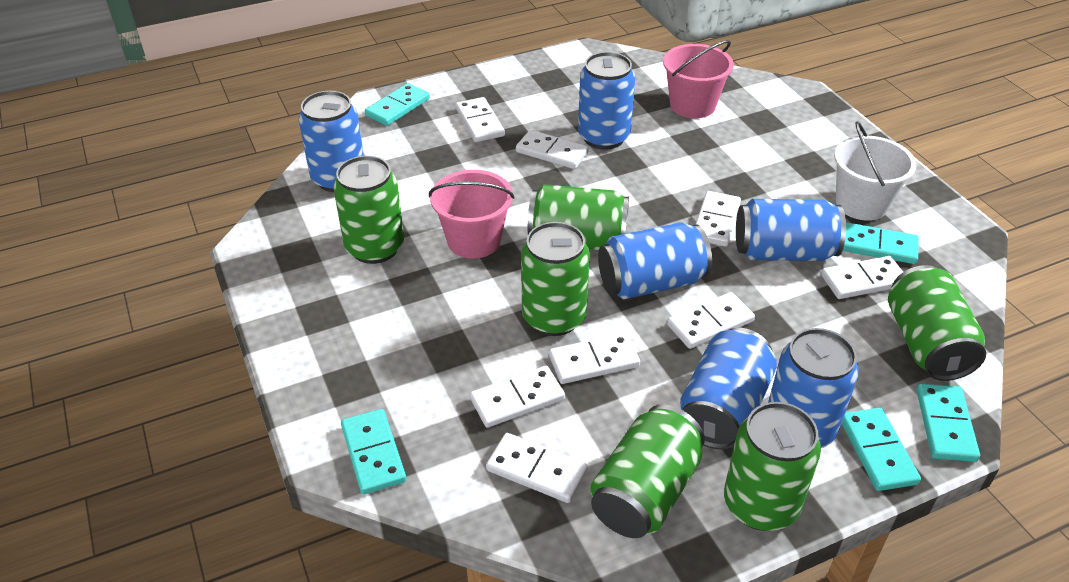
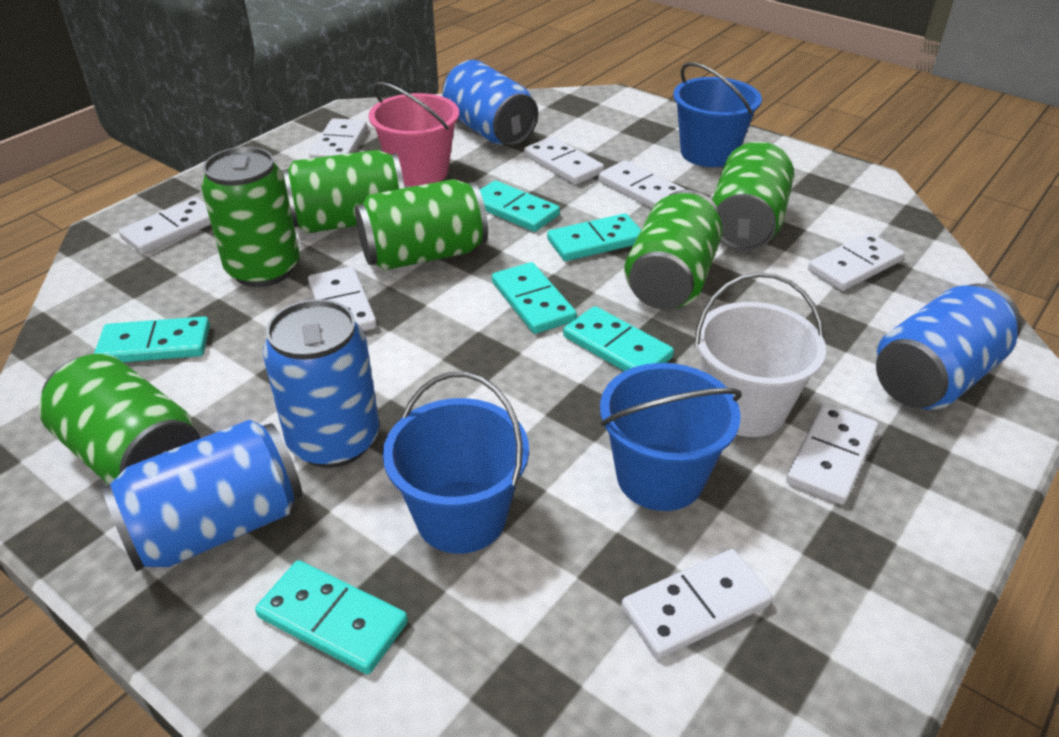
blue bucket: none = 0 -> [383,372,529,554] [600,363,742,511] [673,62,762,167] = 3
blue can: [299,91,364,192] [578,52,635,150] [598,222,712,299] [680,328,777,449] [736,199,846,261] [768,328,859,448] = 6 -> [101,420,302,571] [263,299,379,468] [442,60,538,146] [876,283,1021,410] = 4
pink bucket: [429,170,515,259] [663,40,734,118] = 2 -> [369,82,459,187] = 1
turquoise domino: [341,409,406,494] [365,83,430,126] [842,408,921,491] [843,222,919,264] [916,384,980,462] = 5 -> [94,316,210,362] [255,560,408,674] [480,180,560,232] [492,262,577,334] [547,213,641,261] [563,306,674,371] = 6

